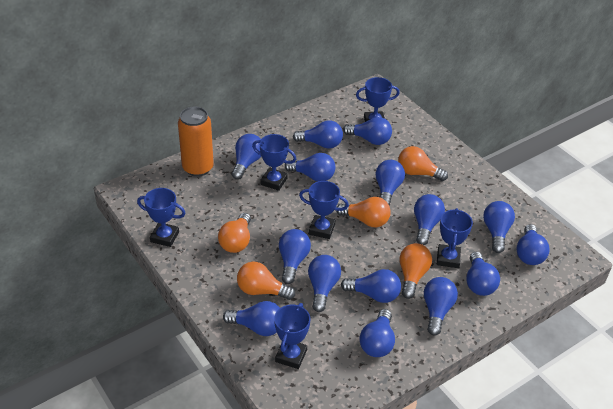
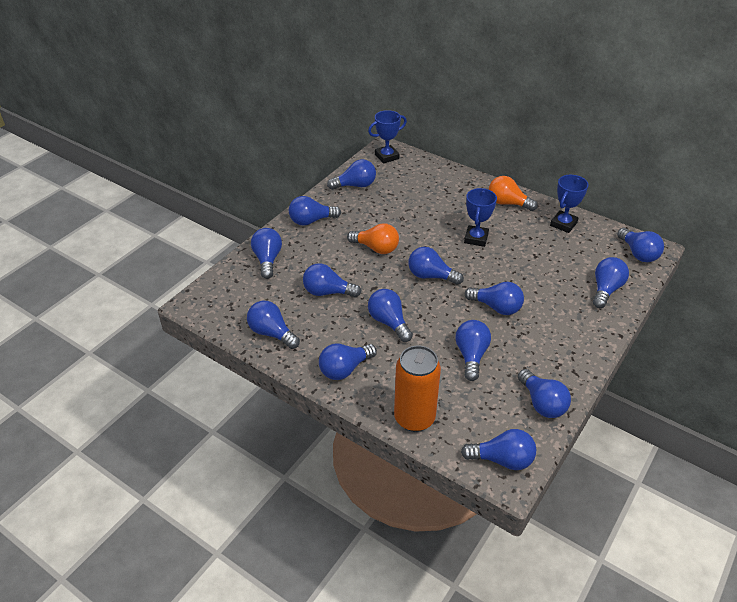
blue light bulb: [223,301,280,336] [232,134,261,180] [279,229,311,284] [285,153,335,182] [293,120,343,149] [308,255,341,312] [341,269,401,303] [343,117,392,145] [360,309,395,357] [376,160,405,206] [414,194,445,245] [424,277,458,336] [466,252,500,296] [483,201,515,253] [516,224,550,265] = 15 -> [247,301,300,349] [251,228,282,279] [289,196,341,226] [303,263,361,298] [319,343,377,380] [327,159,376,190] [368,289,413,342] [408,247,464,285] [455,320,491,381] [461,429,536,470] [465,282,524,315] [518,369,571,418] [593,257,629,308] [617,228,664,262] = 14
blue trophy: [137,188,186,247] [252,134,296,191] [274,303,310,369] [299,181,349,239] [356,77,400,122] [437,208,473,268] = 6 -> [368,110,407,164] [464,188,497,247] [550,175,589,233] = 3
orange light bulb: [218,213,251,253] [237,261,295,300] [336,197,391,227] [398,146,448,181] [399,243,432,299] = 5 -> [347,223,399,254] [489,176,538,211] = 2

